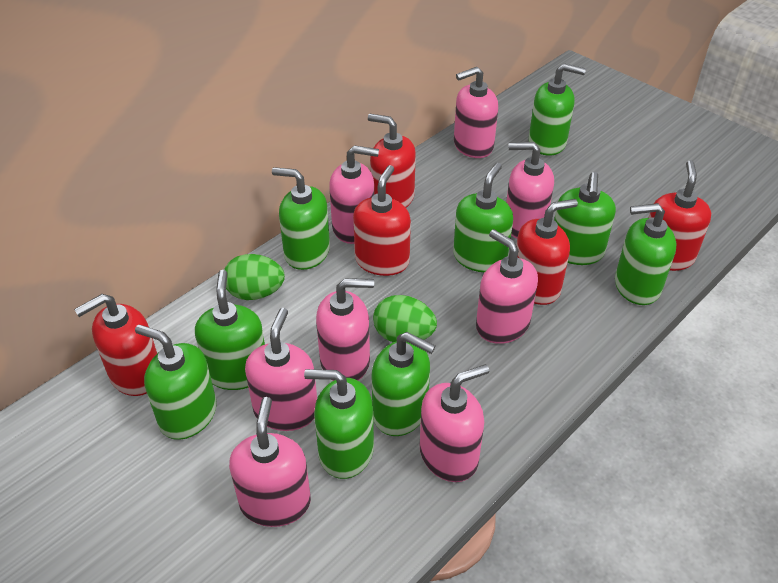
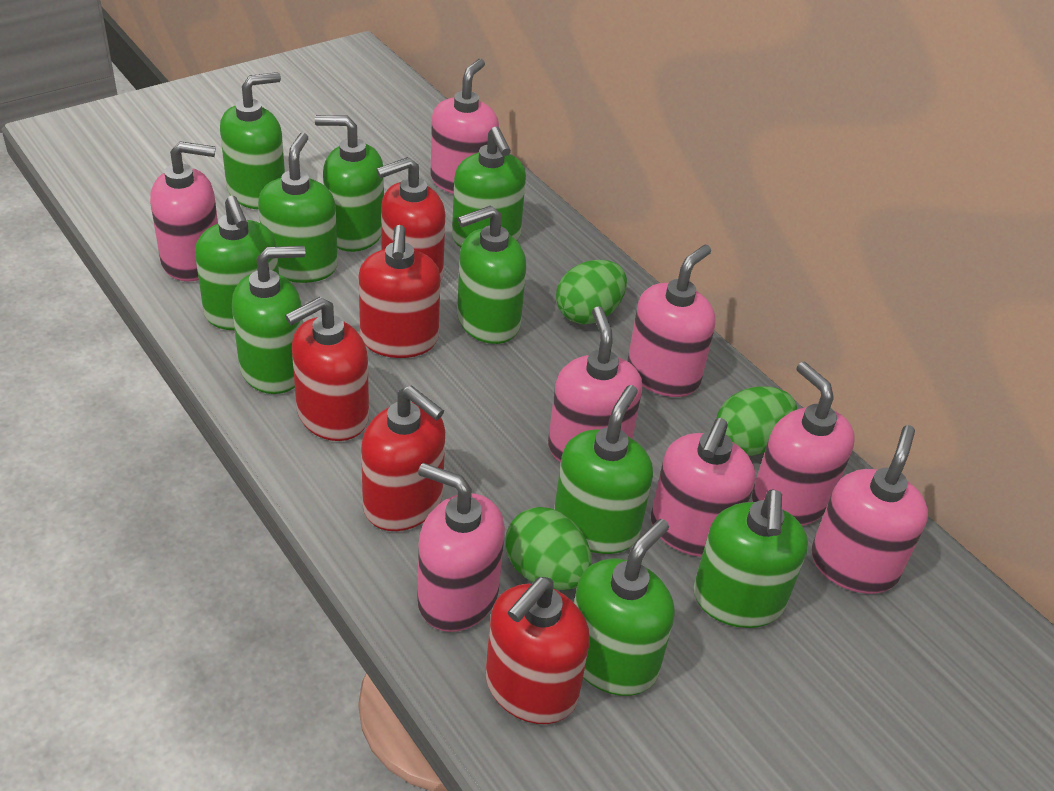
green egg: [224,254,285,300] [373,295,437,342] = 2 -> [505,507,592,590] [556,260,627,324] [716,386,797,456] = 3
green soap dispenser: [135,325,217,440] [195,270,265,390] [272,167,330,270] [304,369,374,479] [372,332,435,436] [453,163,513,272] [529,63,586,156] [554,172,616,265] [615,203,677,305] = 9 -> [195,196,279,330] [220,72,285,210] [232,246,305,394] [258,133,338,283] [315,115,384,252] [452,126,526,247] [457,205,526,344] [554,385,653,554] [574,519,675,696] [693,489,808,628] = 10

